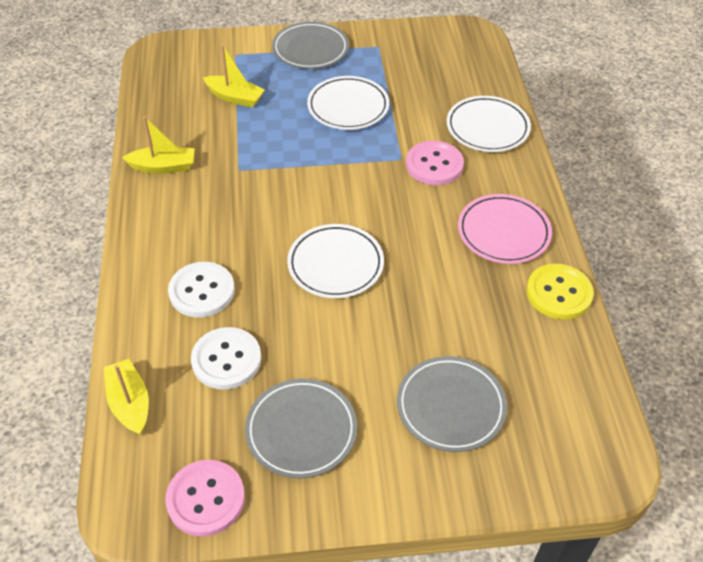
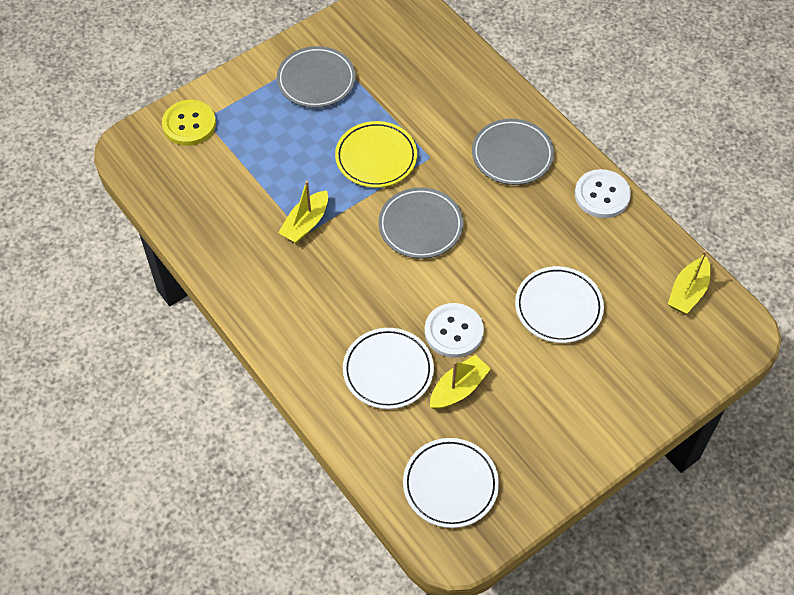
pink button: [165,460,245,537] [406,141,464,185] = 2 -> none = 0
pink plate: [458,194,552,264] = 1 -> none = 0
yellow plate: none = 0 -> [335,121,417,188] = 1

